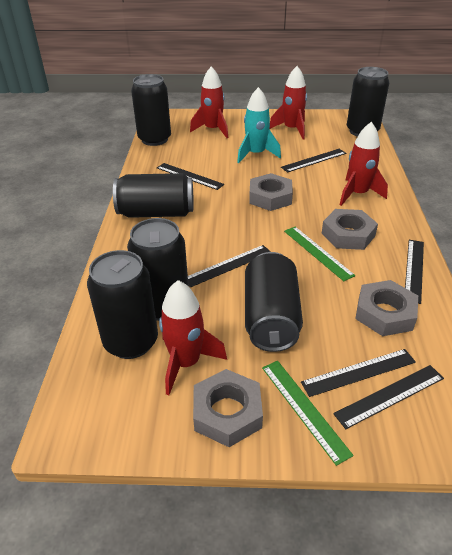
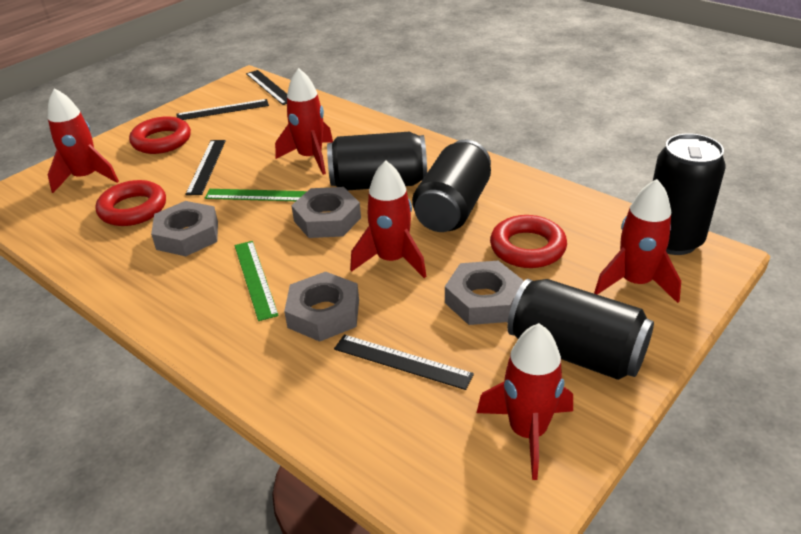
black can: [87,250,158,359] [113,173,194,218] [127,218,189,321] [131,74,171,146] [245,252,303,352] [347,67,389,137] = 6 -> [327,132,427,190] [412,140,491,232] [507,279,654,380] [653,133,726,255] = 4
black ruler: [157,163,224,190] [188,245,271,288] [281,149,346,173] [301,349,416,397] [333,365,444,429] [405,240,424,304] = 6 -> [176,99,269,120] [185,140,226,195] [246,70,287,105] [334,335,474,390] = 4
red ring: none = 0 -> [96,180,166,226] [129,116,191,154] [490,215,567,268] = 3
red rocket: [159,280,227,395] [190,66,228,138] [270,66,307,140] [339,122,388,206] = 4 -> [48,88,119,193] [275,68,333,175] [350,160,427,278] [477,323,573,480] [594,179,681,303] = 5
turquoise rocket: [237,87,281,163] = 1 -> none = 0

